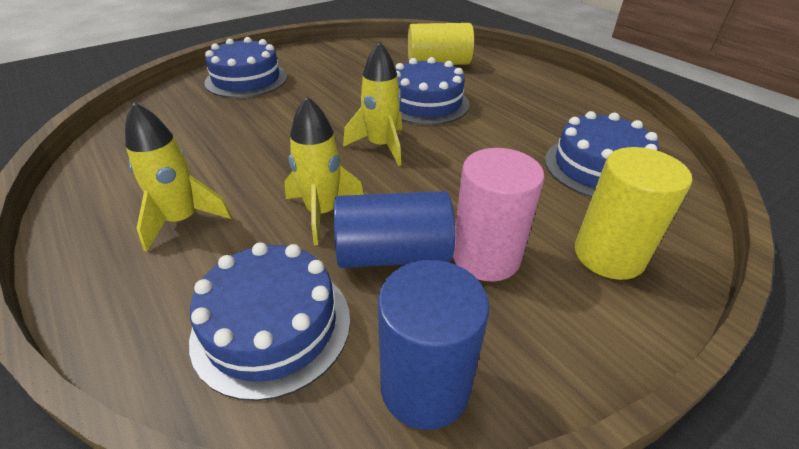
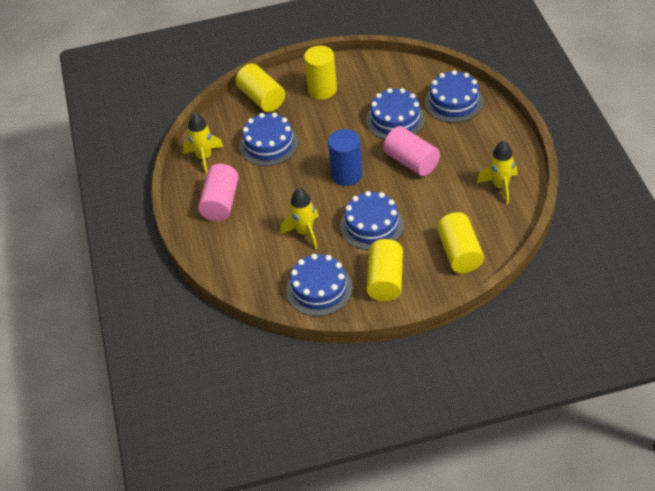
blue cake: [189,242,350,401] [204,37,287,98] [395,57,470,125] [545,111,659,197] = 4 -> [239,112,299,166] [286,254,353,316] [340,191,404,250] [366,88,425,140] [425,70,483,123] = 5
blue cylinder: [334,191,455,268] [378,260,489,430] = 2 -> [328,129,363,186] = 1
pink cylinder: [453,148,544,281] = 1 -> [198,164,239,221] [383,126,440,176] = 2
yellow cylinder: [408,23,474,65] [575,147,692,280] = 2 -> [236,64,285,112] [304,46,337,100] [366,239,403,301] [437,212,484,273] = 4

